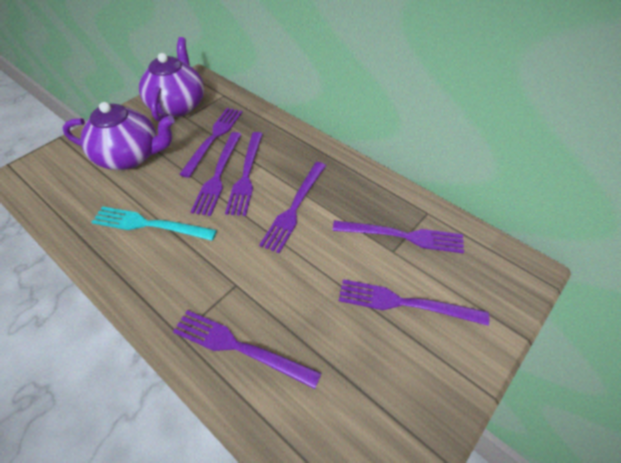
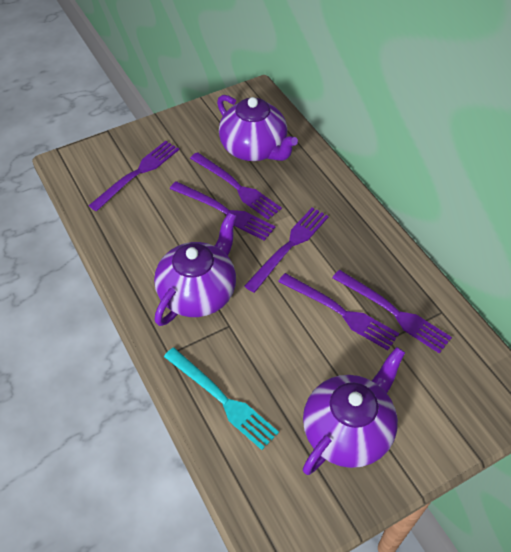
purple fork: [173,310,321,389] [179,108,242,178] [191,132,242,216] [225,132,263,216] [259,162,326,253] [333,220,464,253] [339,279,489,326] = 7 -> [88,141,179,211] [170,181,275,241] [190,152,282,220] [244,207,329,293] [278,273,399,350] [332,270,452,354] = 6
purple teapot: [62,102,175,170] [139,37,204,122] = 2 -> [154,213,236,326] [217,95,298,161] [303,347,405,475] = 3

